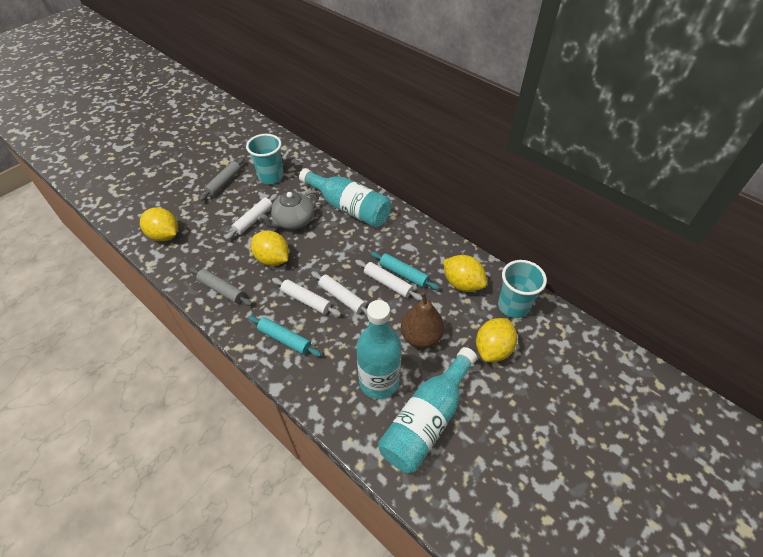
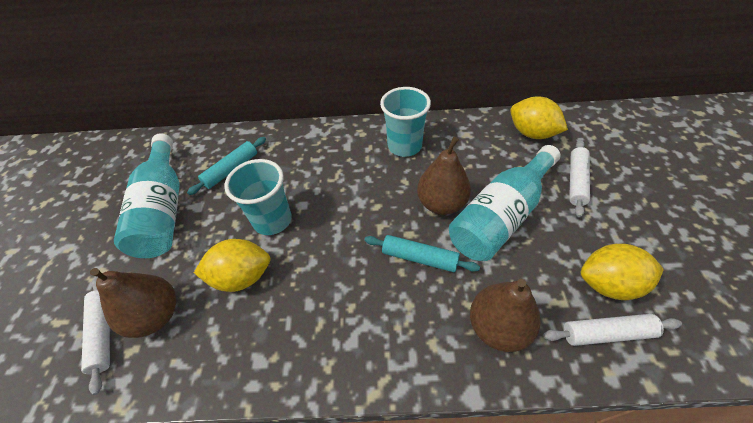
brown pear: [401,292,444,348] = 1 -> [90,268,176,338] [417,137,471,215] [470,279,541,352] = 3
grey rolling pin: [190,267,252,306] [199,158,245,201] = 2 -> none = 0
grey teapot: [257,190,320,230] = 1 -> none = 0
turquoise bottle: [299,168,391,227] [356,300,402,399] [378,347,477,473] = 3 -> [114,134,180,258] [449,145,560,261] = 2
white rolling pin: [225,194,278,240] [272,278,341,316] [311,271,367,315] [355,260,423,301] = 4 -> [81,276,110,395] [543,314,682,346] [569,140,590,217] = 3
yellow lemon: [140,208,178,241] [251,231,289,266] [443,255,487,292] [476,318,517,362] = 4 -> [194,239,270,292] [510,96,568,139] [581,244,664,300] = 3

